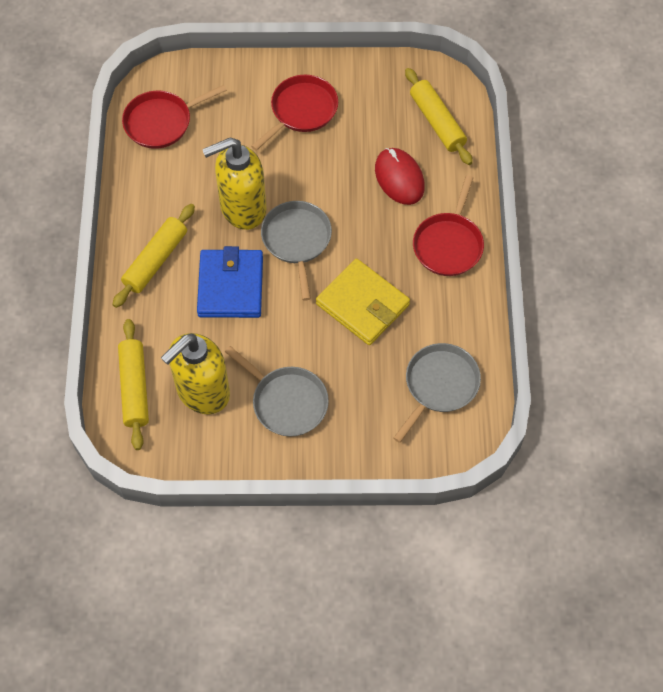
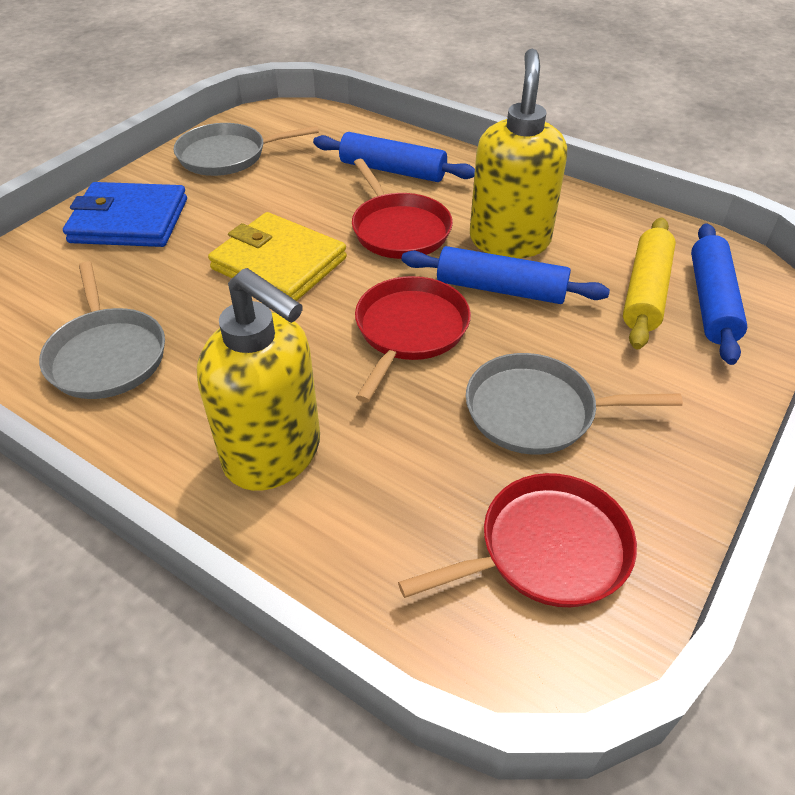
blue rolling pin: none = 0 -> [313,132,475,182] [401,246,610,304] [691,223,747,365] = 3
red mouse: [375,148,425,205] = 1 -> none = 0
yellow rolling pin: [112,204,195,308] [118,319,149,450] [405,68,473,165] = 3 -> [623,218,676,350] = 1

